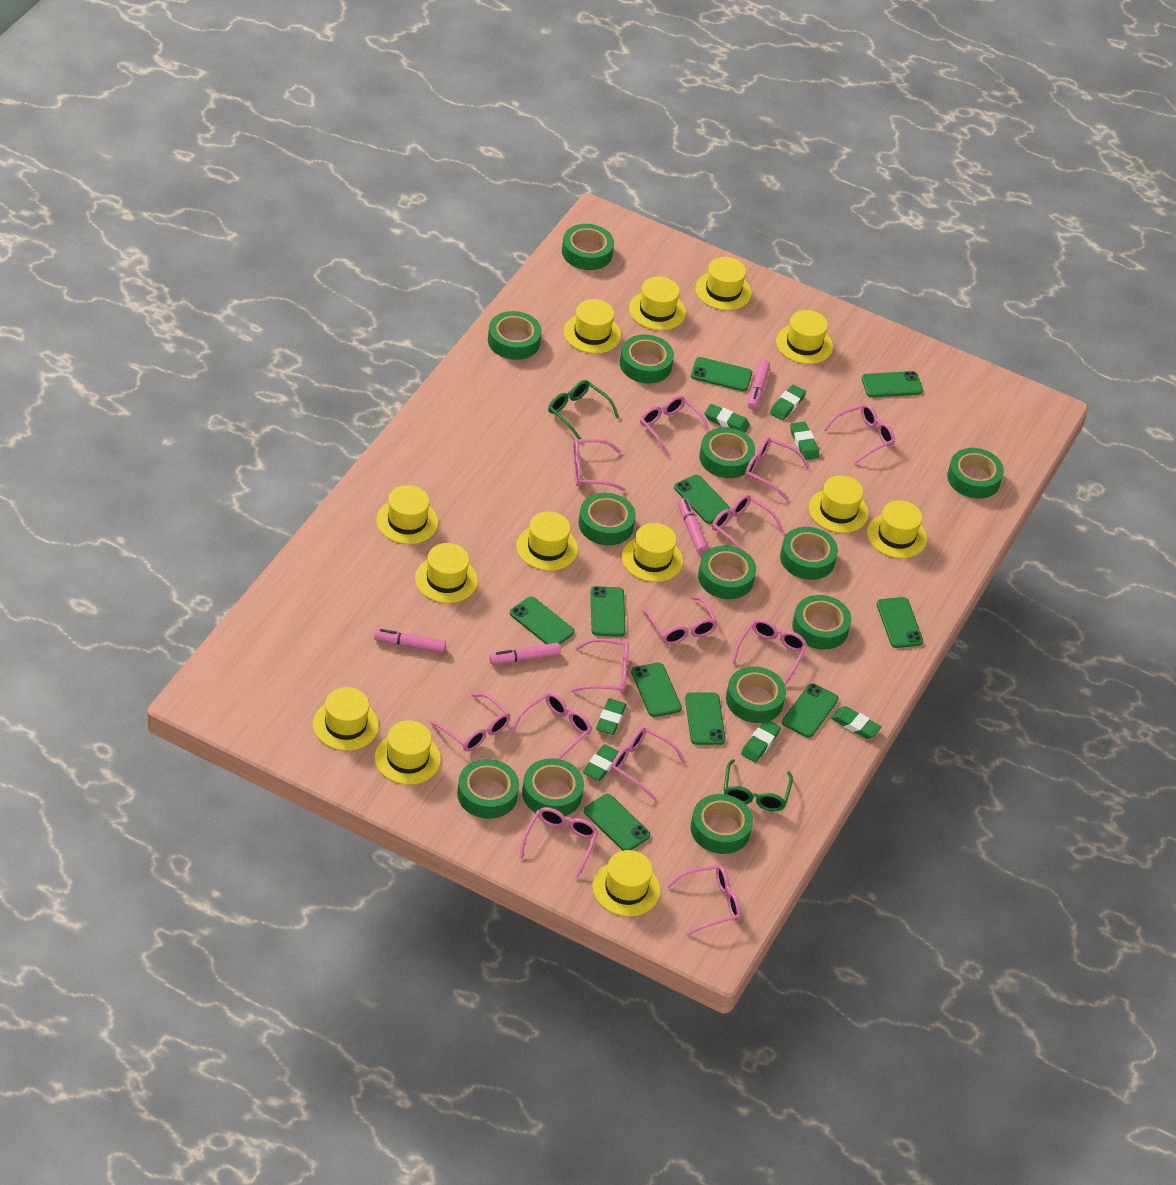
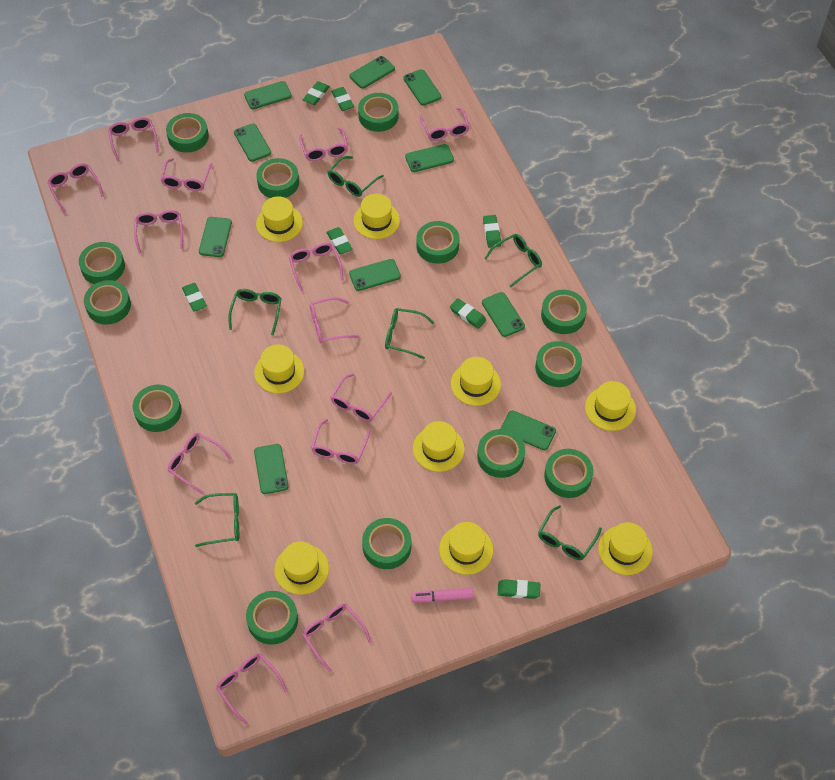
green glasses: [548,380,619,439] [724,759,793,811] = 2 -> [195,493,239,547] [228,289,282,335] [328,156,384,197] [385,308,434,359] [484,234,542,287] [538,505,602,560] = 6
pink marker: [374,629,446,653] [489,643,561,665] [678,498,708,554] [748,360,770,410] = 4 -> [411,588,473,603] = 1
yellow hat: [313,687,379,751] [374,720,441,785] [376,485,438,544] [415,543,478,603] [516,511,578,571] [564,299,621,354] [593,850,660,916] [622,523,683,582] [629,277,686,330] [695,257,752,310] [776,310,833,364] [809,475,869,533] [867,500,927,558] = 13 -> [254,345,304,393] [256,196,303,242] [274,541,329,595] [353,194,400,239] [413,421,465,472] [439,522,493,575] [451,357,501,406] [585,381,636,431] [598,522,653,575] = 9

